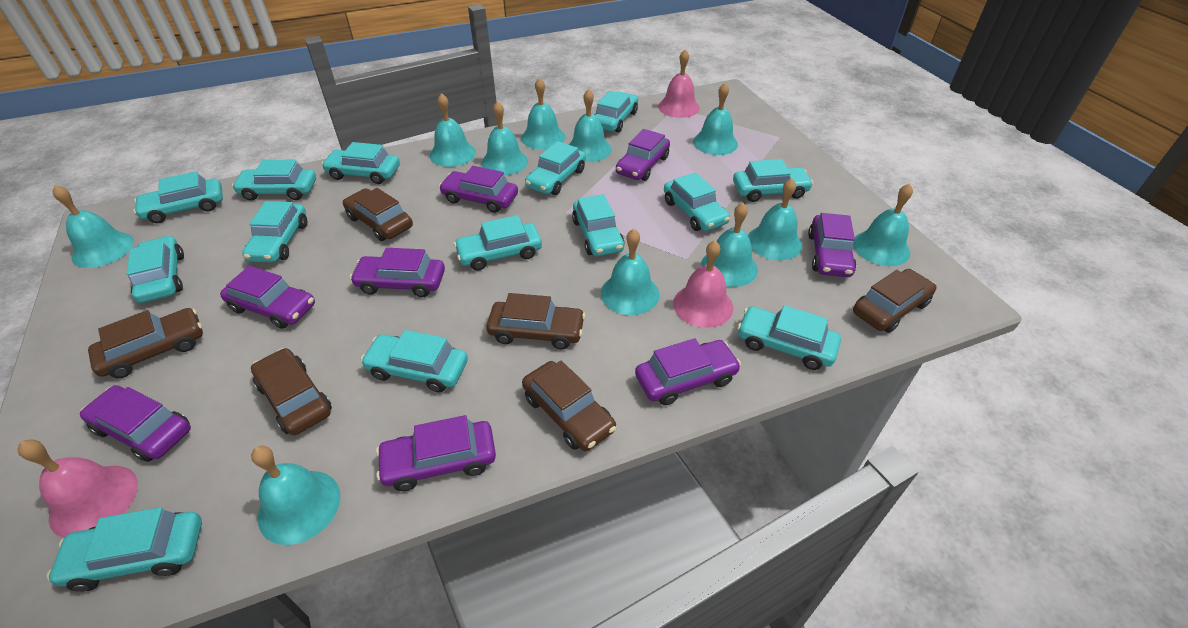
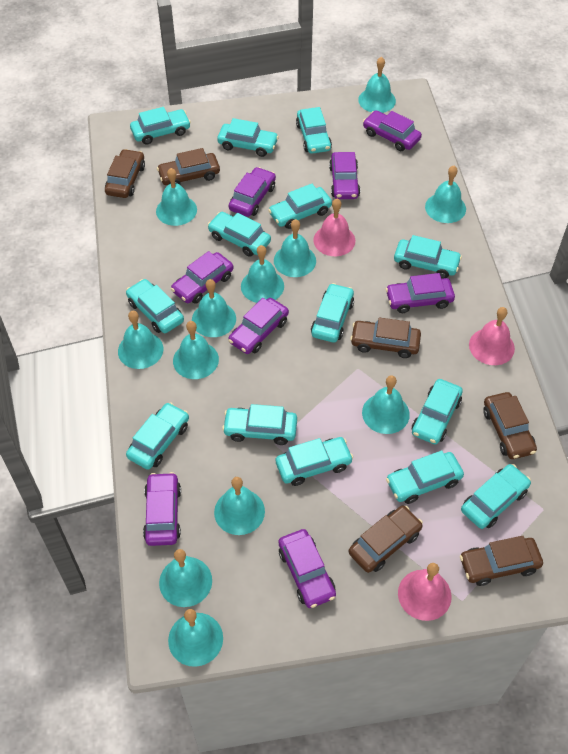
turquoise bell: [53,185,134,268] [251,446,340,545] [430,93,476,167] [481,101,528,175] [521,78,565,150] [569,89,612,162] [601,229,659,315] [693,83,738,155] [701,203,758,287] [748,178,802,260] [853,183,913,266] = 11 -> [118,311,163,369] [156,168,197,226] [159,549,212,607] [168,609,223,667] [173,321,219,379] [192,279,236,337] [214,477,265,535] [241,245,284,303] [274,219,316,277] [358,57,396,113] [362,376,410,434] [425,166,466,223] = 12

